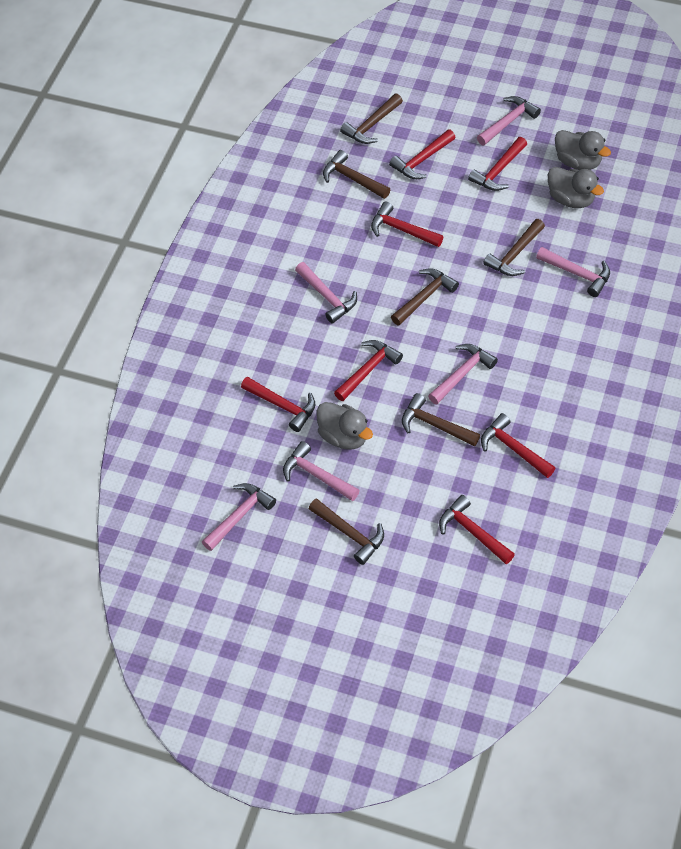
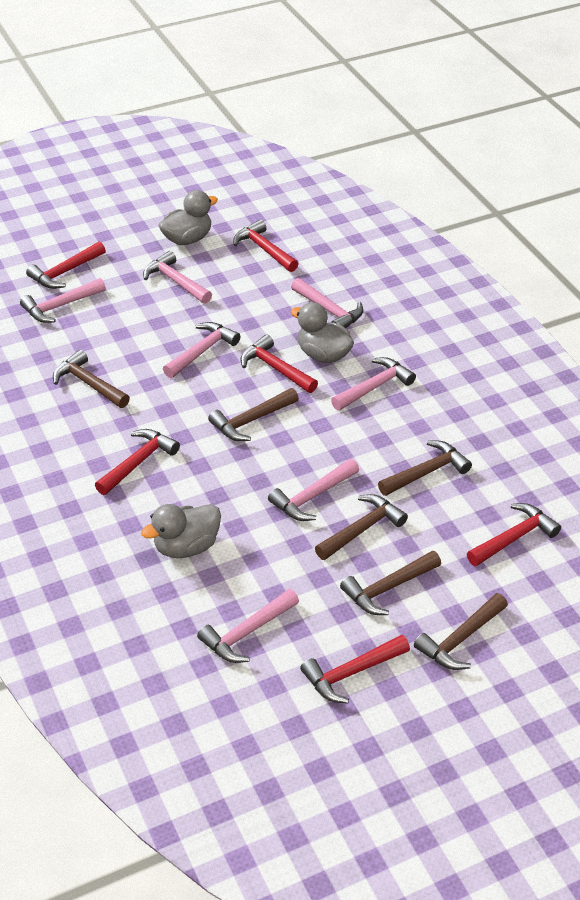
pink hammer: [202,483,276,551] [283,441,360,501] [295,262,357,323] [428,344,498,404] [477,96,541,145] [536,247,610,297] = 6 -> [20,278,106,323] [143,251,212,304] [163,322,241,378] [197,589,299,663] [268,459,359,521] [291,278,363,328] [331,357,416,411] = 7
red hammer: [241,377,316,432] [334,340,403,401] [371,201,443,247] [389,129,456,179] [439,495,515,564] [468,137,527,191] [481,413,555,478] = 7 -> [26,241,106,289] [95,429,180,495] [233,220,299,272] [240,334,318,393] [300,635,410,704] [467,503,561,566] = 6

